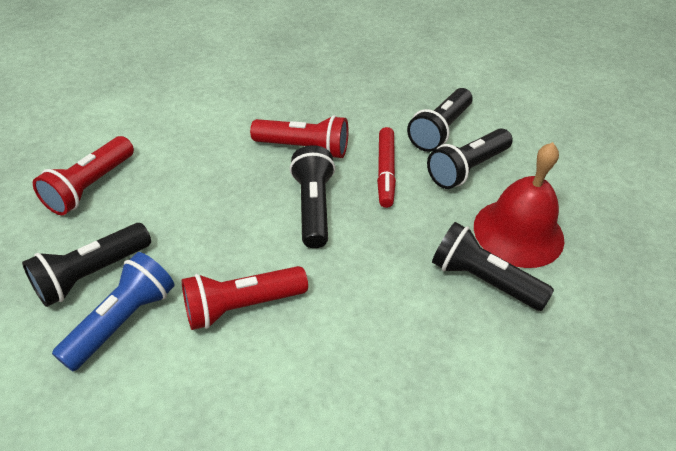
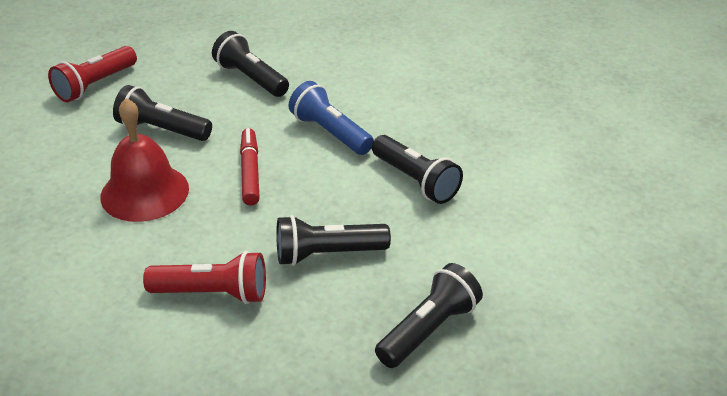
red flashlight: [33,136,134,215] [182,266,308,330] [250,115,349,158] = 3 -> [48,46,137,102] [143,251,266,304] = 2

